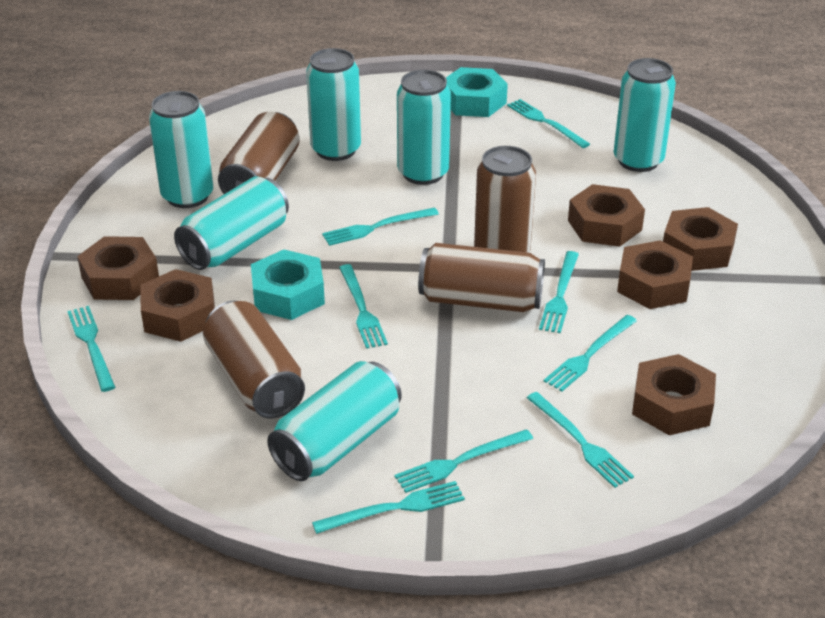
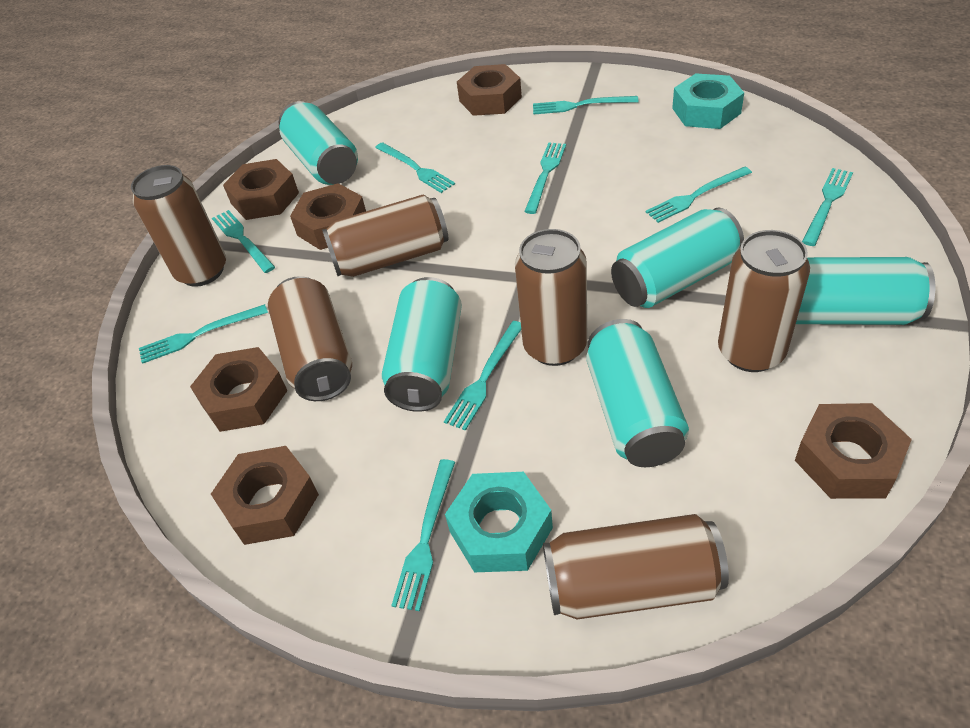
brown can: [203,300,305,419] [218,112,300,194] [418,243,545,312] [474,146,536,253] = 4 -> [131,165,226,287] [268,276,352,401] [322,194,448,277] [515,229,587,366] [543,514,729,620] [718,230,810,372] = 6
turquoise can: [149,91,214,208] [174,176,289,270] [267,361,402,481] [306,48,361,161] [397,70,451,185] [614,58,676,172] = 6 -> [279,101,358,185] [382,277,462,412] [586,319,689,467] [611,208,744,308] [796,257,935,325] = 5

